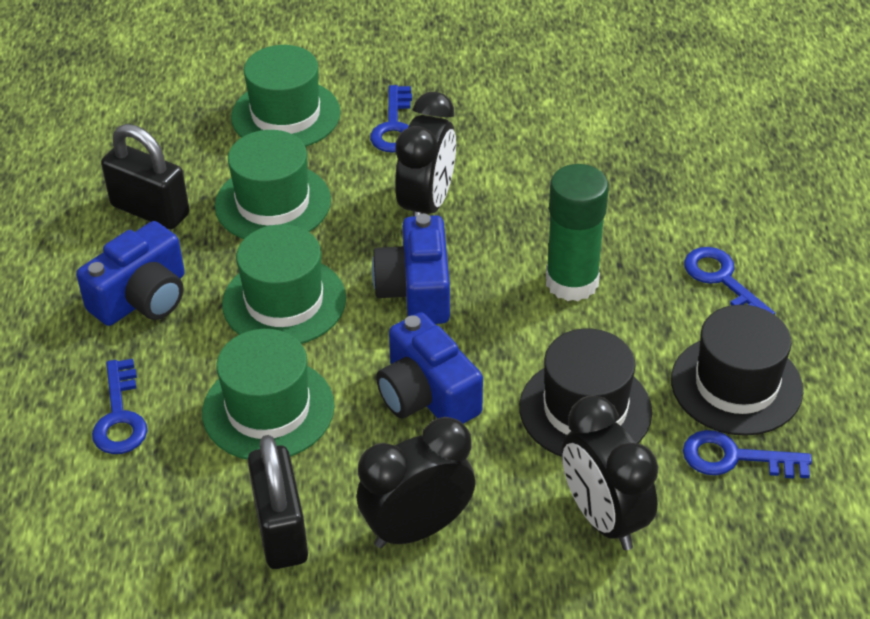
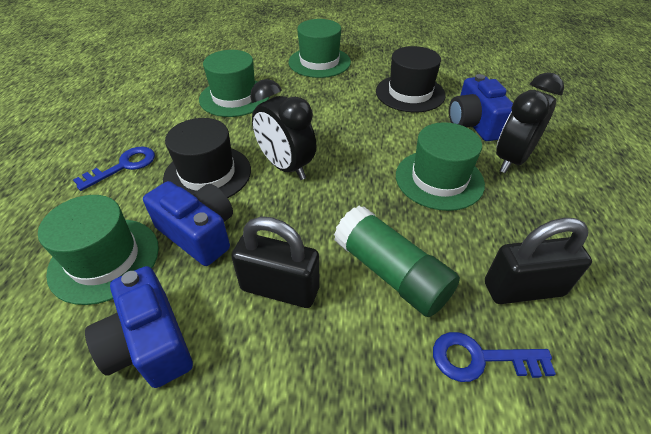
black clock: [357,417,475,548] [395,92,456,216] [562,395,658,550] = 3 -> [250,79,317,180] [496,72,564,173] = 2
blue key: [92,359,147,454] [370,85,412,153] [683,430,812,478] [684,247,775,315] = 4 -> [73,147,155,191] [433,332,556,382] = 2

